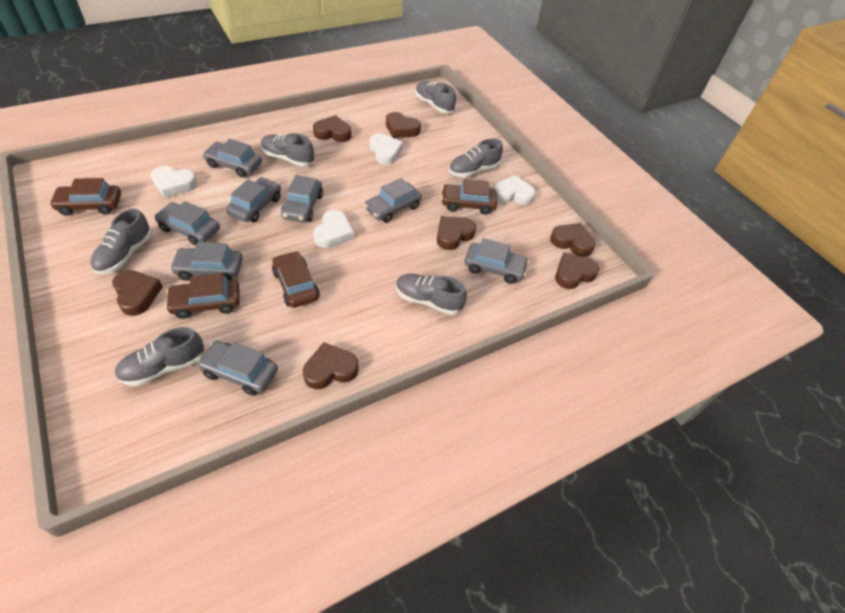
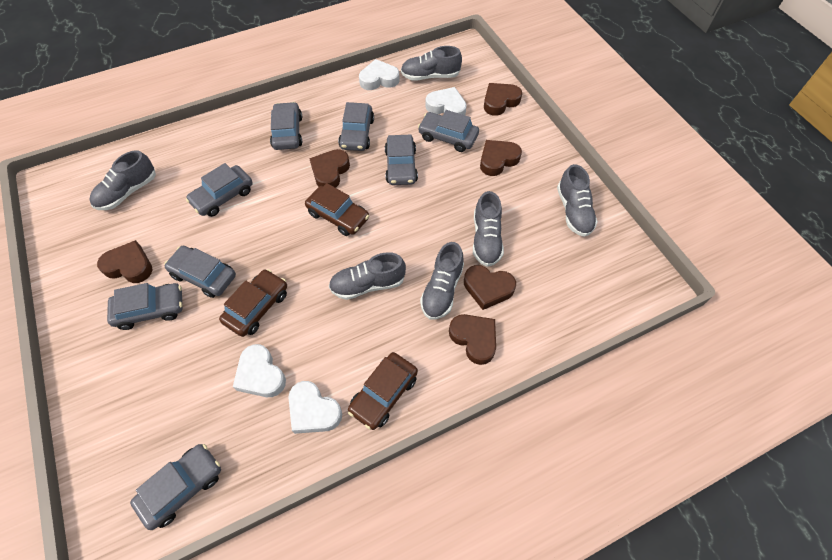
brown car: [49,178,121,216] [165,273,240,319] [272,251,320,308] [441,179,497,215] = 4 -> [219,269,287,337] [305,183,369,236] [348,352,418,430] = 3
brown heart: [112,270,163,316] [303,342,358,389] [313,115,351,142] [386,112,421,138] [437,216,476,250] [550,223,595,257] [555,253,599,289] = 7 -> [97,240,152,283] [309,149,350,188] [449,314,496,365] [464,265,516,310] [480,140,522,176] [484,83,522,116] = 6

